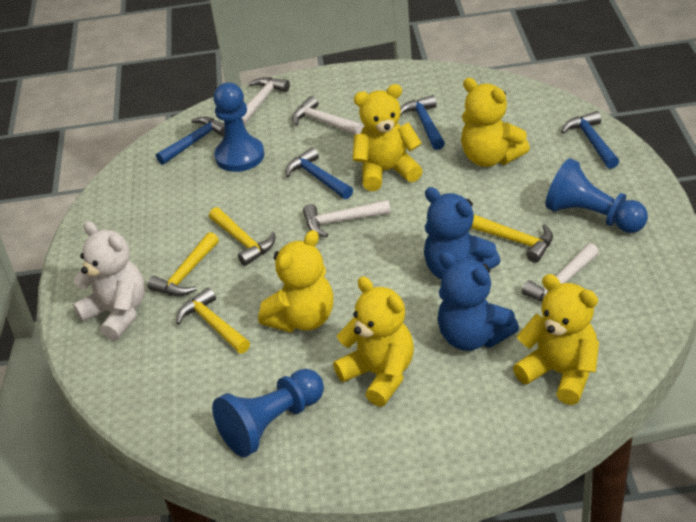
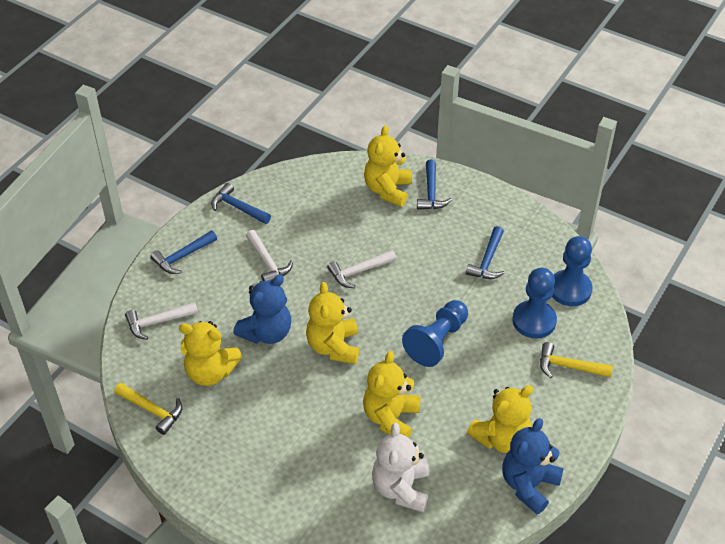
white hammer: [242,77,290,125] [292,96,364,135] [303,200,391,237] [522,243,599,302] = 4 -> [125,302,198,340] [246,230,293,281] [327,250,396,288] = 3
yellow hammer: [147,232,219,296] [176,287,250,354] [209,207,275,266] [471,215,553,263] = 4 -> [115,383,182,435] [540,342,613,378] = 2

